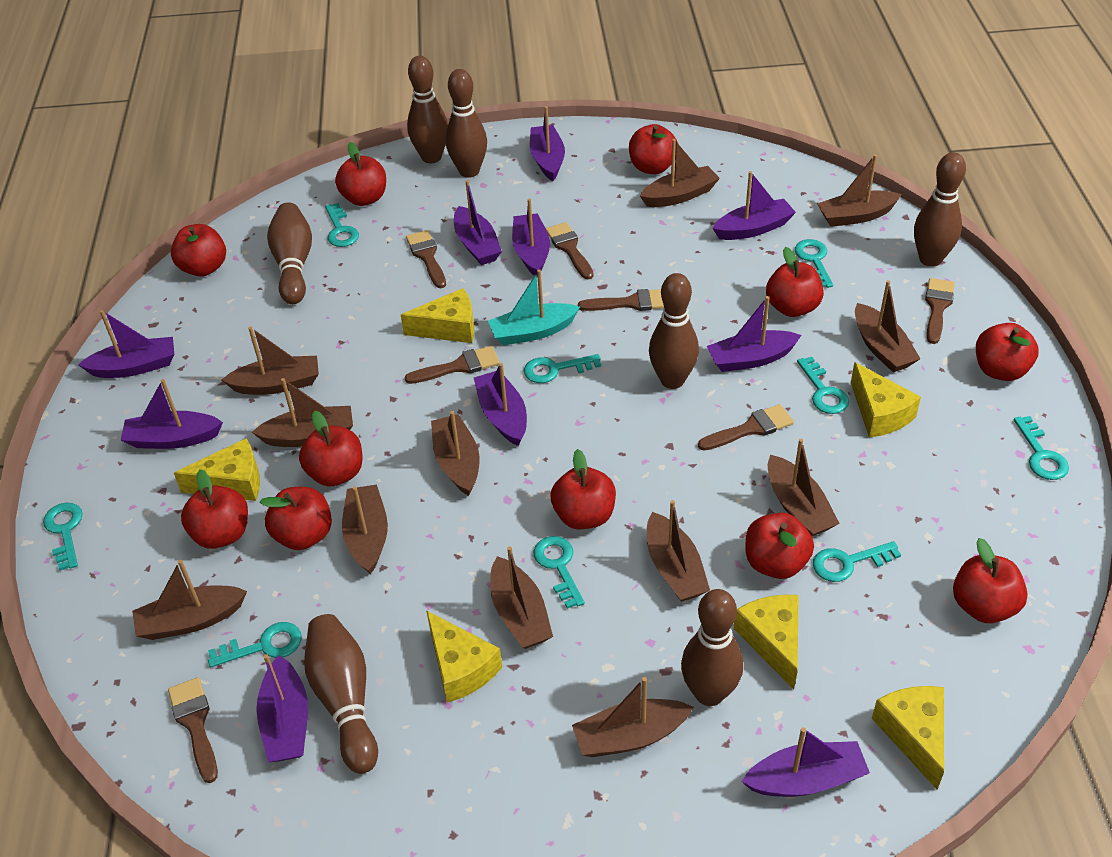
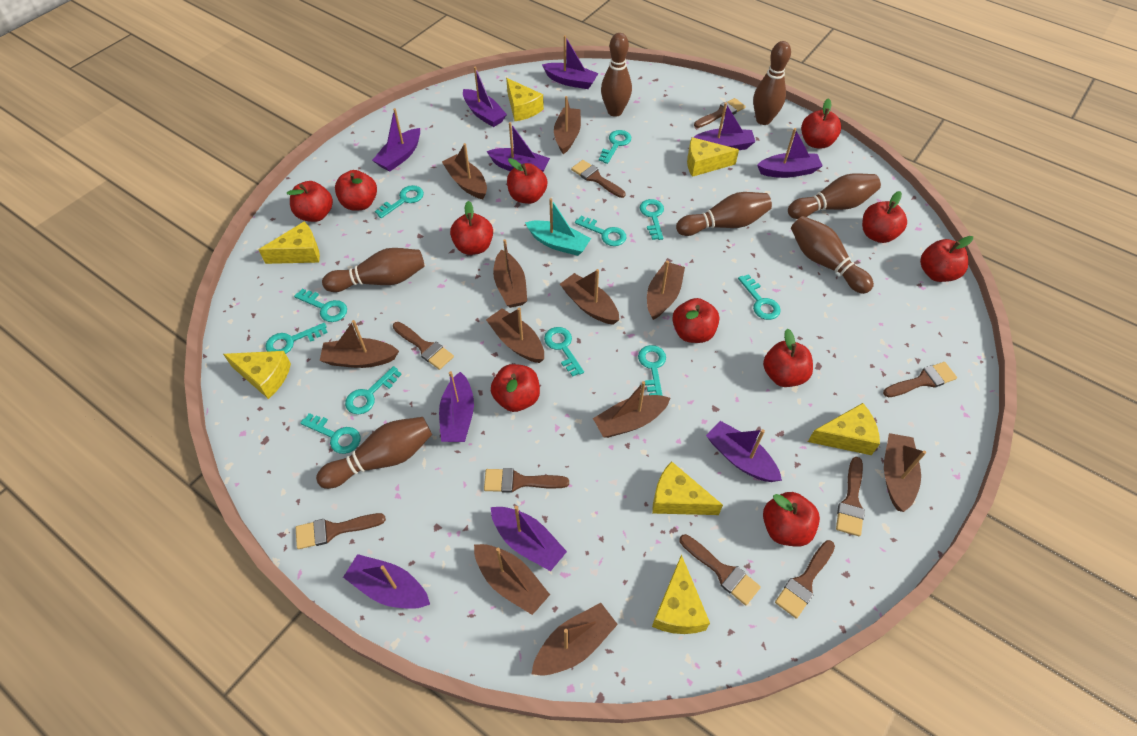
brown boat: [132,560,247,640] [222,327,319,395] [252,378,353,447] [342,485,388,574] [431,411,479,496] [490,546,553,649] [572,677,694,757] [640,139,720,207] [647,500,710,602] [768,439,840,536] [817,154,902,227] [855,280,920,372] = 12 -> [320,320,399,368] [442,143,487,199] [474,544,550,615] [486,308,544,363] [493,239,527,308] [532,603,618,676] [554,96,581,154] [560,269,619,325] [593,381,670,438] [647,260,685,320] [884,433,926,512] = 11
brown brush: [168,677,218,783] [405,346,500,384] [406,230,446,288] [546,222,594,280] [578,289,664,311] [698,404,794,451] [925,278,955,344] = 7 -> [296,513,386,549] [393,322,454,370] [484,468,569,493] [571,160,626,198] [680,534,761,605] [694,98,746,128] [775,540,835,619] [836,457,865,536] [883,362,957,397] = 9
turquoise key: [43,503,82,571] [208,622,302,668] [325,203,359,247] [524,354,601,383] [534,536,585,609] [795,239,833,288] [797,357,849,414] [813,541,901,582] [1014,416,1069,480] = 9 -> [265,323,328,354] [294,288,347,322] [300,413,361,454] [345,366,402,414] [375,185,424,218] [544,327,584,377] [575,216,626,246] [599,130,631,164] [638,345,666,396] [640,199,664,240] [738,274,781,320] = 11
yellow cheese: [174,438,260,501] [401,288,474,343] [426,610,502,703] [734,595,799,689] [851,362,921,437] [872,686,944,789] = 6 -> [223,351,291,399] [259,222,320,264] [506,78,544,121] [652,461,723,515] [652,554,710,634] [687,137,739,177] [808,403,880,455] = 7

